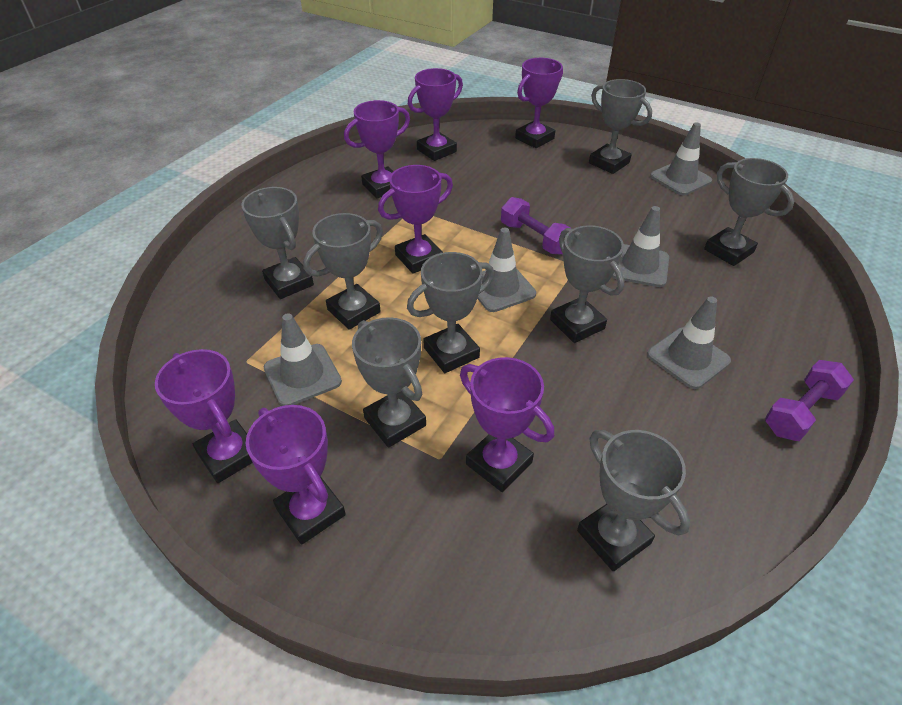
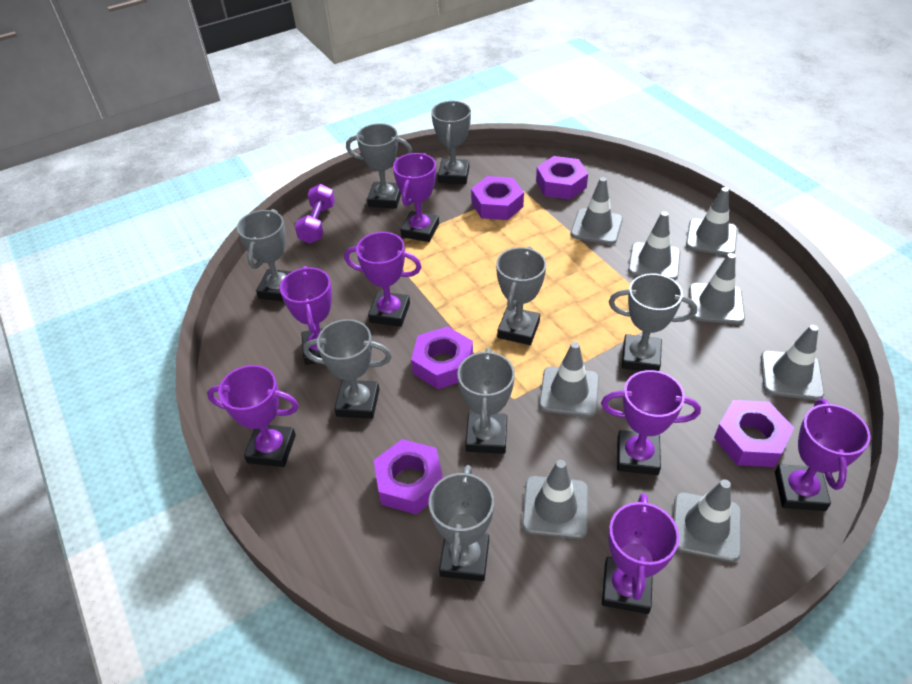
grey traffic cone: [264,313,342,406] [477,228,536,312] [612,206,669,287] [647,296,731,389] [650,122,712,195] = 5 -> [522,460,588,539] [539,342,599,417] [570,177,623,245] [628,211,680,280] [673,479,741,562] [686,187,737,256] [689,253,745,324] [761,325,824,401] = 8
purple dumbbell: [501,197,572,254] [765,360,854,441] = 2 -> [295,184,335,244] = 1
purple nut: none = 0 -> [374,439,443,514] [411,326,473,389] [471,176,524,220] [536,156,588,200] [714,400,794,467] = 5

